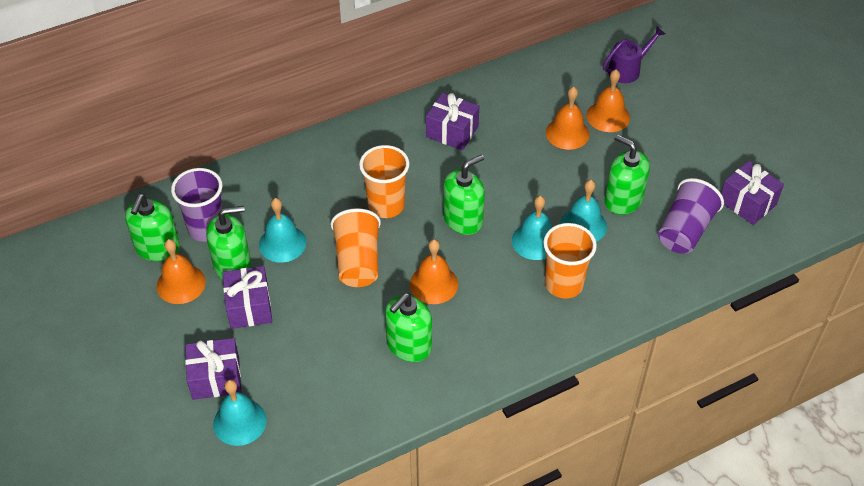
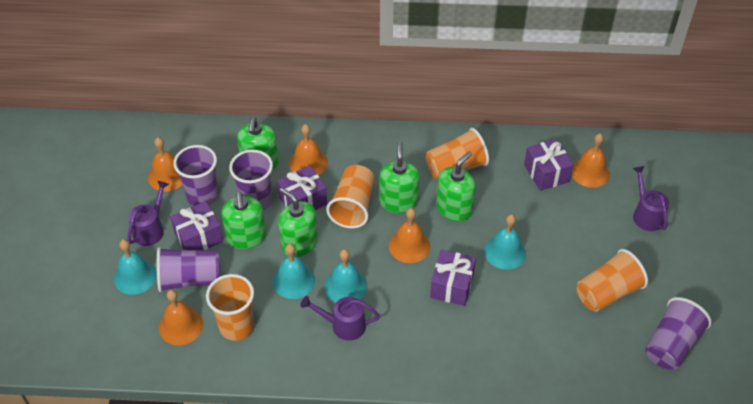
orange bell: [157,239,206,304] [410,239,458,304] [546,86,590,150] [586,69,630,132] = 4 -> [148,137,183,191] [159,290,203,345] [289,124,328,176] [389,208,430,263] [571,133,610,188] = 5
orange cup: [331,208,381,287] [359,145,409,218] [543,223,597,299] = 3 -> [206,274,254,341] [326,165,375,228] [425,128,489,180] [577,249,648,312] = 4
purple cup: [171,168,223,242] [658,178,724,254] = 2 -> [157,247,220,292] [173,145,219,206] [229,150,273,210] [645,297,712,370] = 4
purple watering can: [603,27,665,83] = 1 -> [127,181,169,246] [301,296,380,341] [633,166,669,231] = 3

